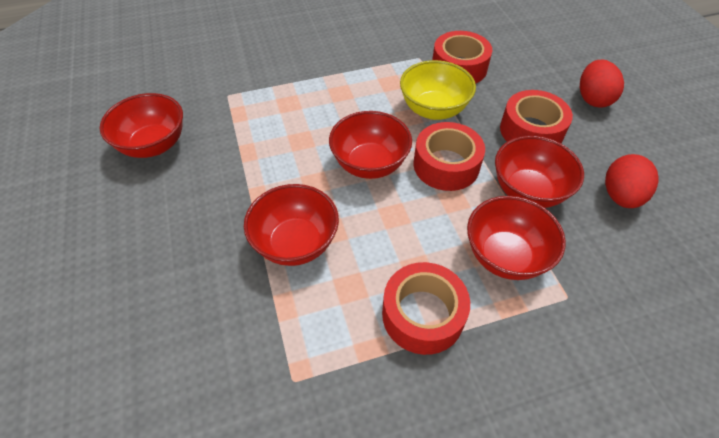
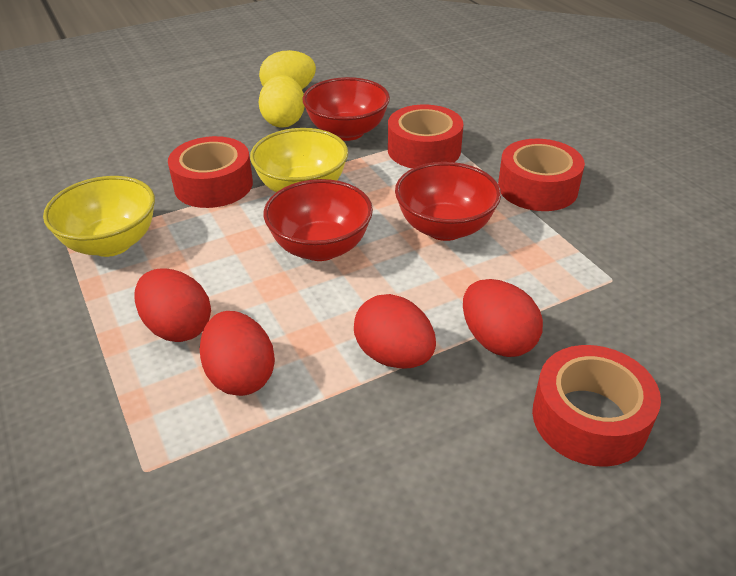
red bowl: [100,93,183,158] [244,184,339,266] [329,111,412,179] [467,196,566,280] [495,136,584,208] = 5 -> [264,179,373,261] [302,77,390,141] [395,162,501,241] = 3
red egg: [580,60,624,108] [605,154,659,208] = 2 -> [134,269,211,342] [199,311,275,396] [354,294,436,369] [463,279,543,357] = 4
yellow bowl: [400,60,476,120] = 1 -> [43,176,155,257] [250,128,348,192] = 2
yellow egg: none = 0 -> [259,50,316,89] [259,75,305,128] = 2

